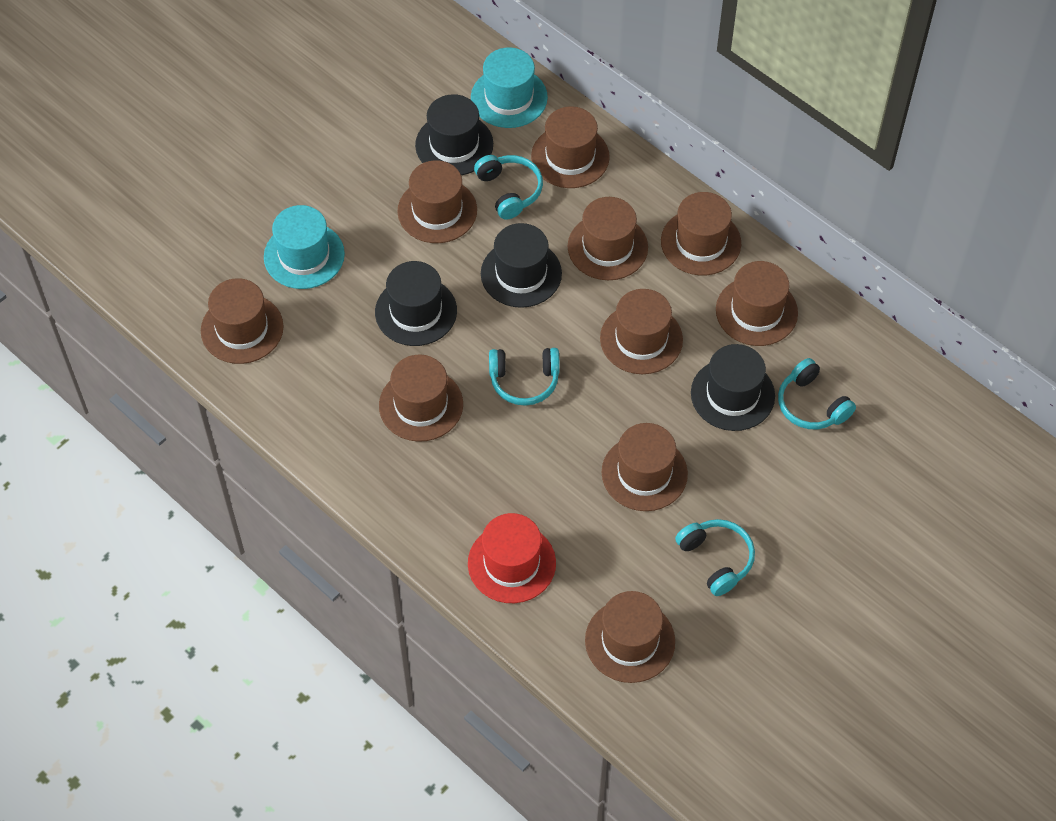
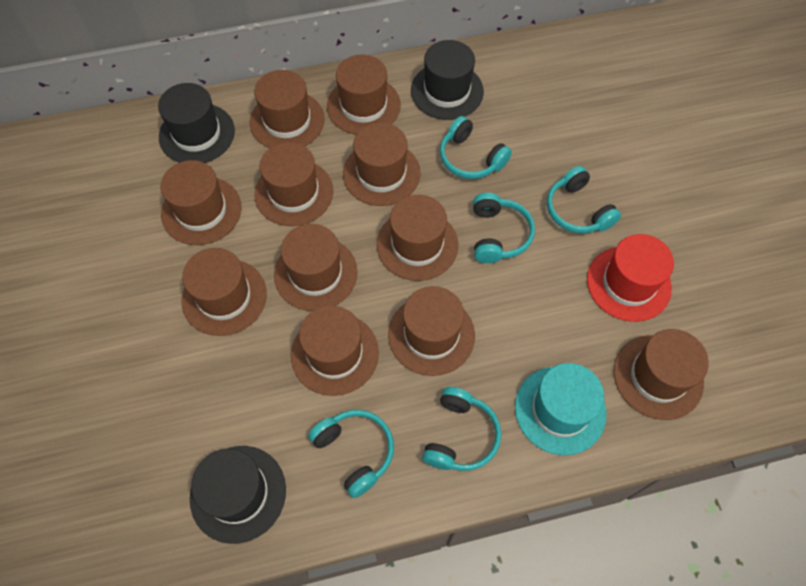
black hat: [375,261,457,346] [415,94,493,175] [481,223,562,308] [691,344,775,431] = 4 -> [158,83,235,163] [190,446,286,544] [411,40,484,120] = 3
brown hat: [201,278,284,364] [379,355,463,442] [398,160,477,243] [531,106,610,188] [568,197,648,280] [585,591,675,683] [600,289,683,374] [602,423,688,511] [661,192,741,275] [716,261,798,346] = 10 -> [161,160,241,245] [181,248,267,336] [250,70,325,148] [254,142,333,226] [274,224,357,311] [291,305,379,396] [327,55,401,135] [343,123,421,206] [377,195,458,281] [388,286,475,376] [614,329,709,420] = 11
turquoise hat: [264,205,345,289] [471,47,548,128] = 2 -> [515,363,606,455] = 1
turquoise headphones: [474,155,543,220] [489,348,560,406] [675,519,755,596] [778,358,856,429] = 4 -> [308,410,394,498] [422,387,501,471] [440,116,512,179] [473,192,535,263] [547,166,621,233] = 5

